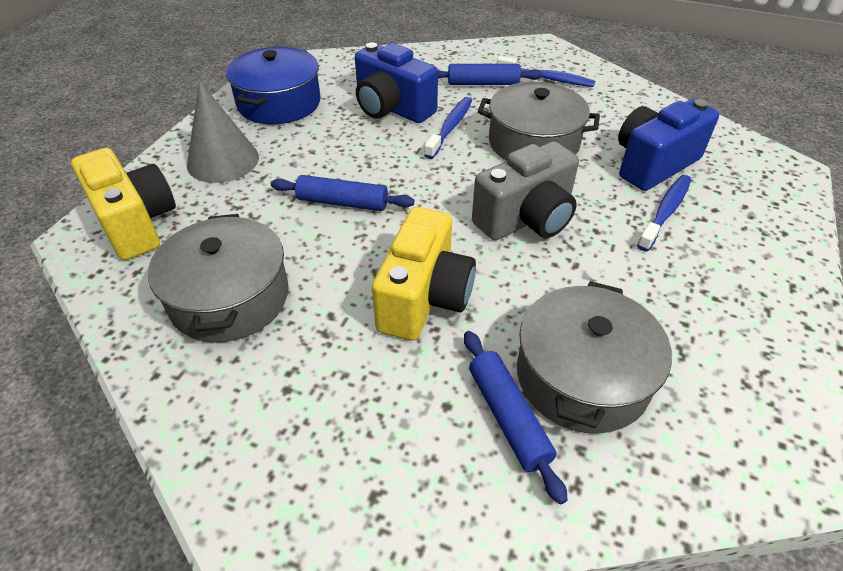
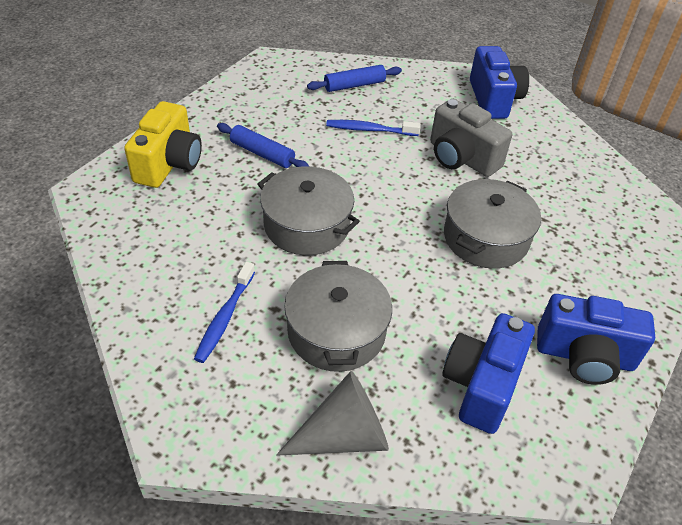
blue camera: [355,42,438,123] [618,99,719,191] = 2 -> [442,313,535,434] [470,46,529,119] [537,294,655,385] = 3
blue pot: [226,47,321,124] = 1 -> none = 0
blue rolling pin: [271,175,414,211] [438,64,543,85] [464,331,568,504] = 3 -> [217,123,309,168] [307,65,402,92] = 2
blue toothbrush: [424,97,472,159] [497,56,595,87] [637,175,691,251] = 3 -> [194,262,255,363] [326,120,421,136] = 2
yellow camera: [71,148,176,260] [372,207,476,341] = 2 -> [124,101,202,188] = 1

